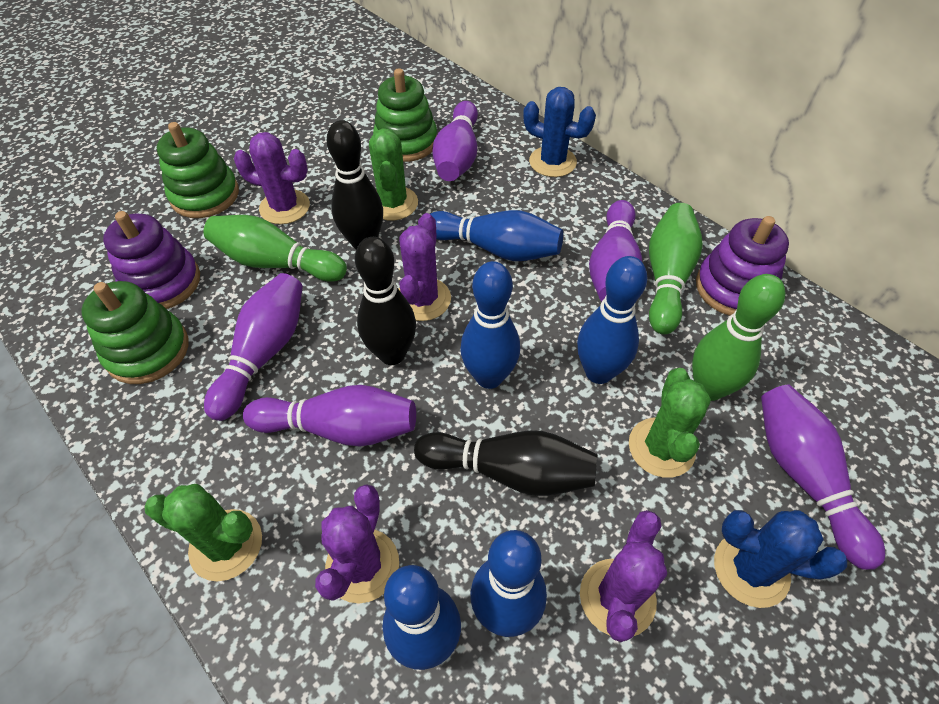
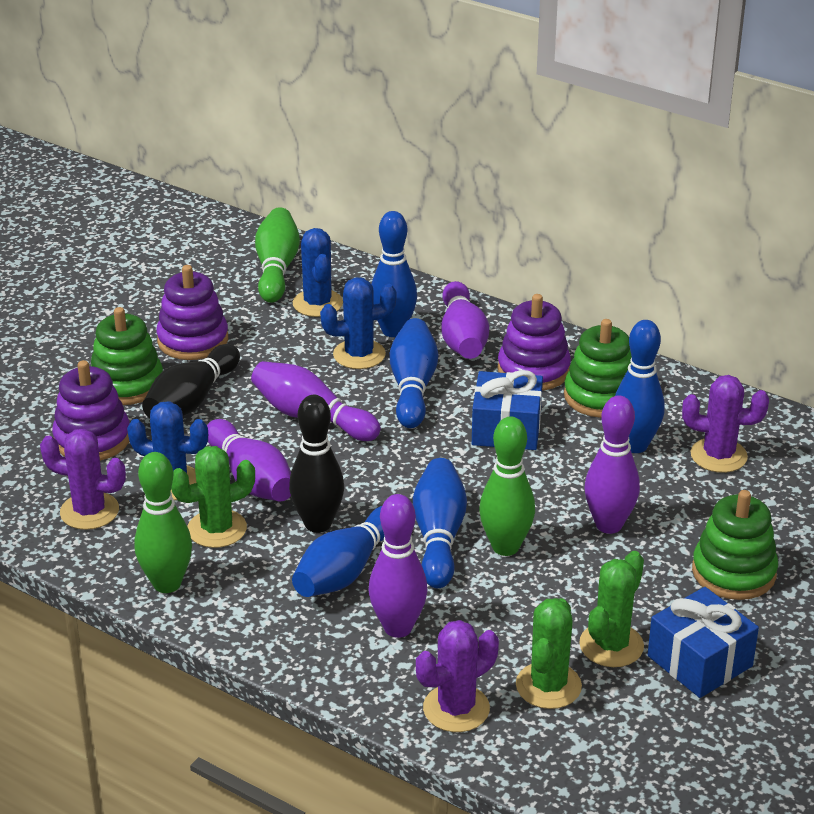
black bowling pin: [327,120,383,250] [355,237,416,365] [414,430,598,496] = 3 -> [142,344,240,418] [289,395,344,533] = 2
blue cactus: [523,87,596,177] [714,510,847,608] = 2 -> [127,401,208,500] [293,228,343,317] [320,277,396,369] = 3
blue gift: none = 0 -> [472,370,543,450] [648,587,759,698] = 2
purple cactus: [234,132,310,224] [315,484,399,603] [399,213,451,321] [580,510,667,642] = 4 -> [40,429,126,530] [416,620,499,732] [682,375,769,473] = 3
purple stacking toy: [103,211,200,309] [696,216,789,316] = 2 -> [52,360,130,461] [156,265,228,360] [497,294,571,391] = 3

